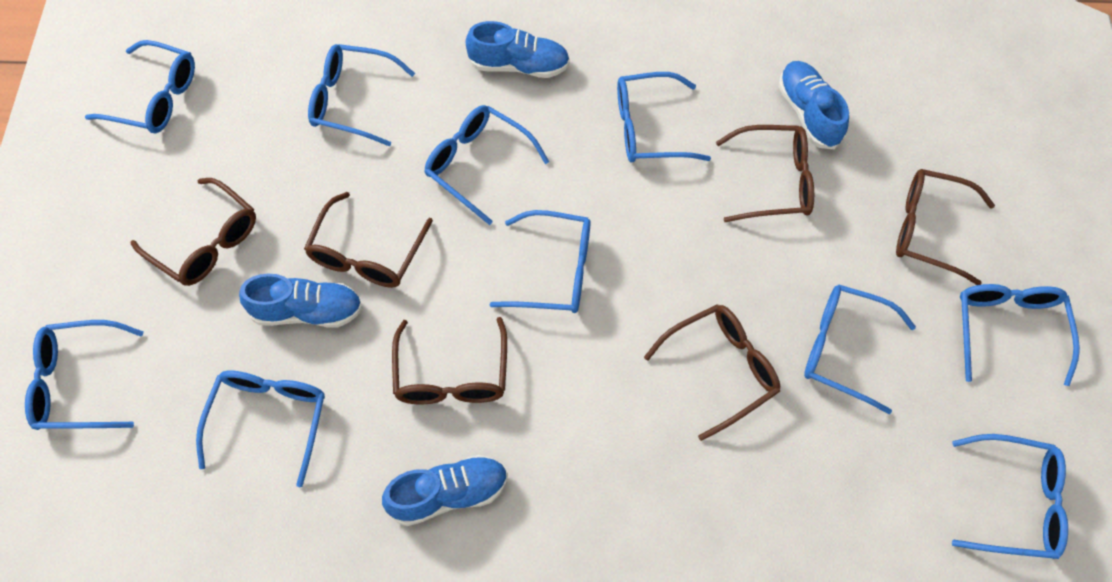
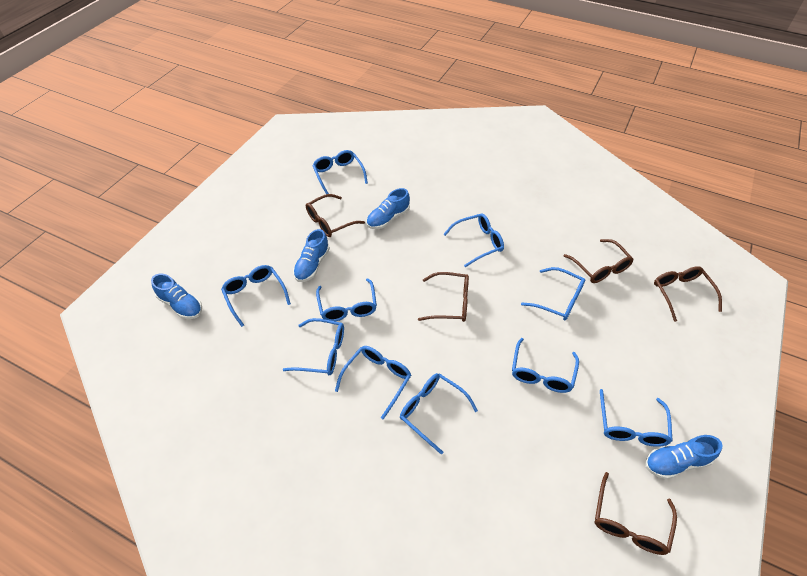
brown glasses: [130,178,256,286] [304,192,433,288] [392,317,507,404] [644,304,780,441] [716,125,814,222] [896,169,995,285] = 6 -> [306,194,365,237] [418,272,469,322] [563,239,634,283] [595,472,677,555] [654,266,722,322] = 5

